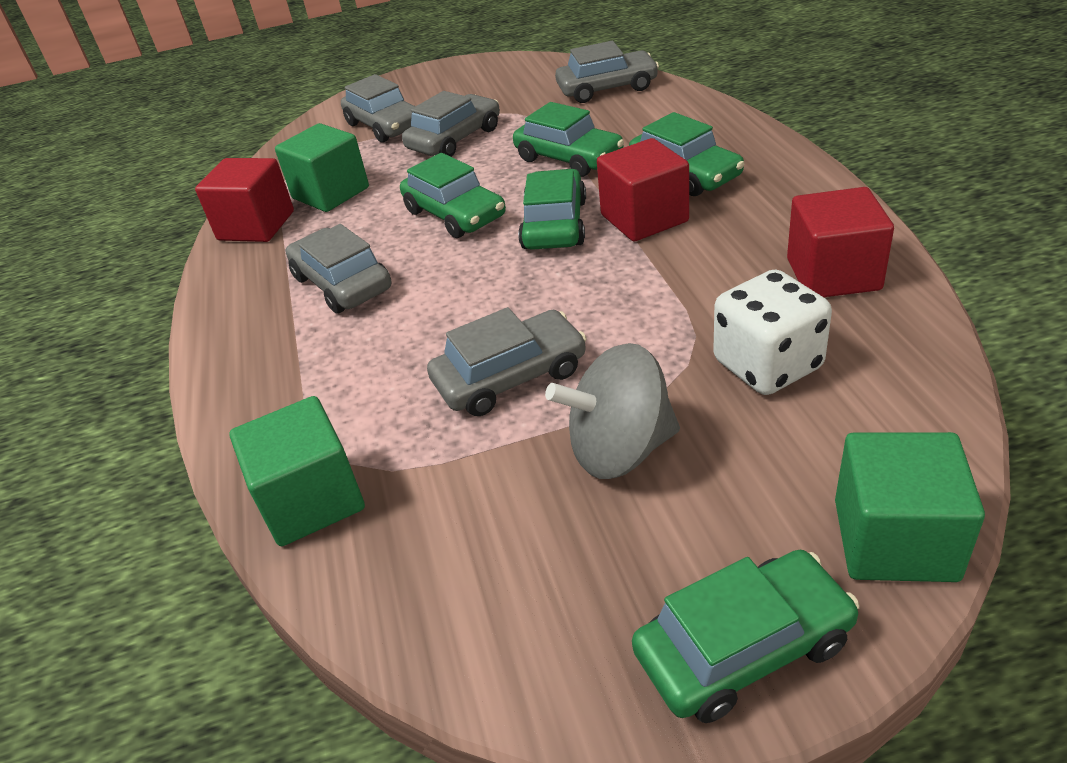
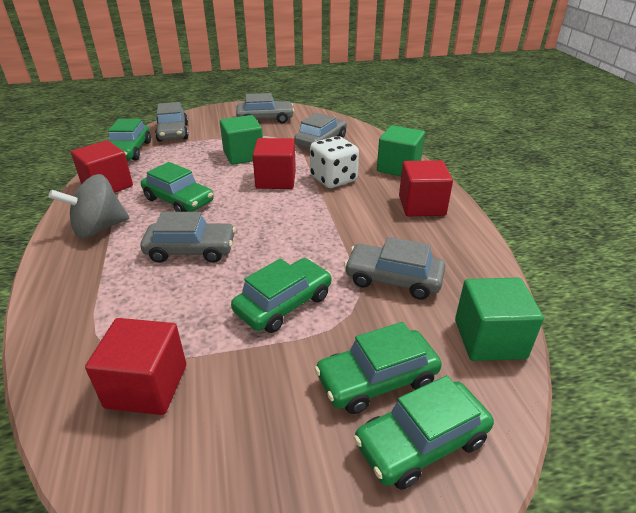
red cube: [195,158,294,242] [597,138,689,241] [787,187,894,297] = 3 -> [71,140,133,193] [85,318,186,415] [252,138,296,189] [399,160,453,216] = 4

